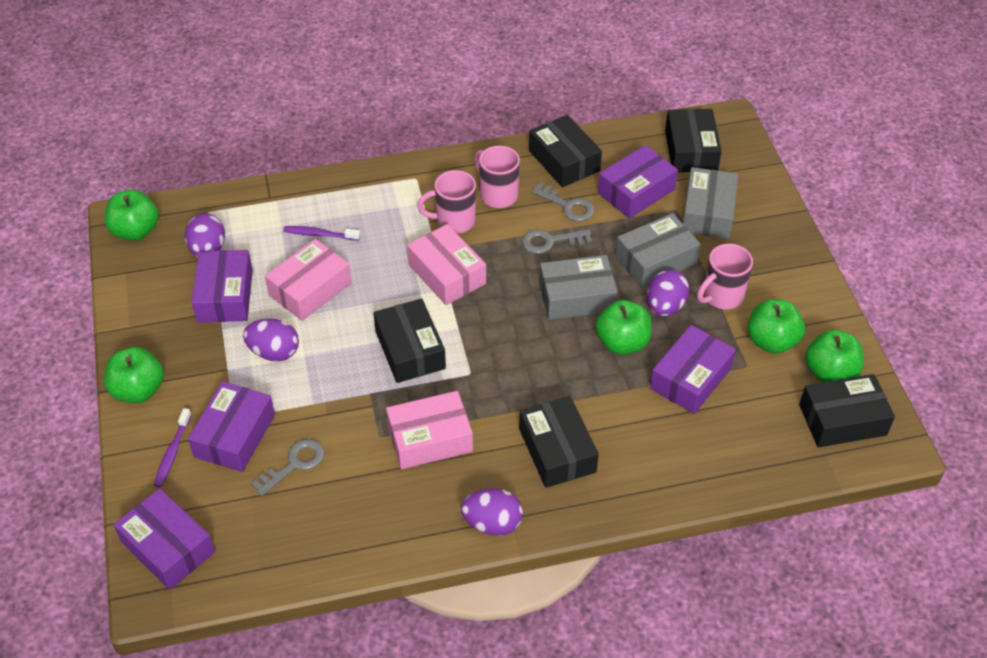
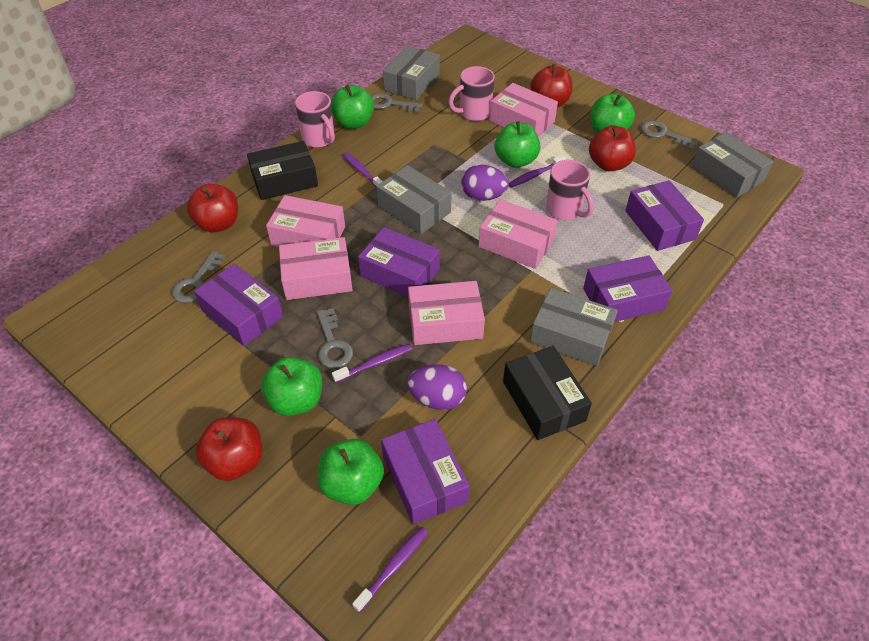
black box: [373,298,446,383] [519,396,599,488] [529,115,602,187] [665,109,722,172] [799,374,895,447] = 5 -> [247,141,318,200] [503,346,592,440] = 2
grey box: [539,255,618,320] [615,213,701,288] [683,167,738,239] = 3 -> [376,165,452,234] [383,46,440,100] [530,288,618,366] [692,132,773,198] = 4
grey key: [251,439,324,496] [522,229,592,254] [531,182,594,222] = 3 -> [172,251,226,303] [317,308,353,368] [371,93,422,113] [641,120,698,150] = 4
pink box: [265,239,352,321] [386,391,473,469] [407,224,486,305] = 3 -> [266,195,345,247] [279,237,353,300] [408,281,485,345] [478,199,558,269] [489,83,558,137] = 5
purple egg: [185,213,225,257] [243,318,299,361] [461,488,523,536] [647,270,689,316] = 4 -> [407,364,467,410] [461,165,509,201] = 2
purple toothbrush: [154,408,192,487] [283,226,360,241] = 2 -> [332,344,412,383] [343,152,383,188] [352,527,428,613] [509,155,566,188] = 4
red apple: none = 0 -> [187,184,238,233] [195,417,262,481] [530,64,573,107] [589,126,636,171] = 4

